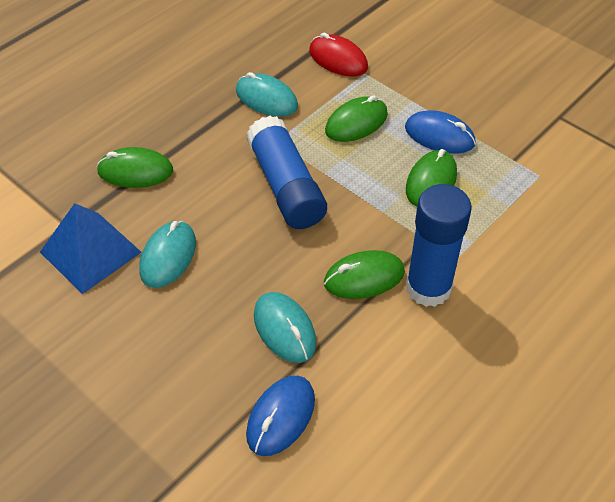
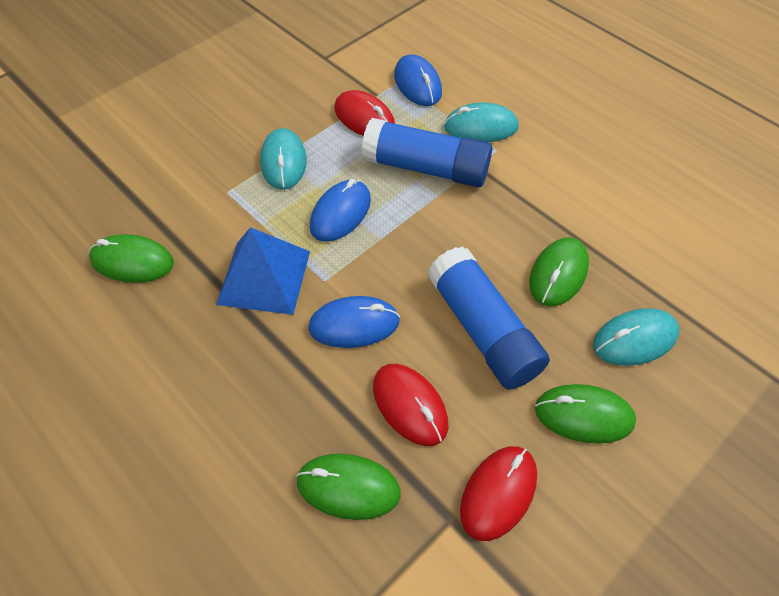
blue mouse: [246,376,315,456] [405,110,476,154] = 2 -> [308,296,400,348] [310,179,371,242] [394,54,442,106] = 3
red mouse: [309,33,368,76] = 1 -> [334,90,395,136] [373,364,448,446] [460,446,537,541] = 3

